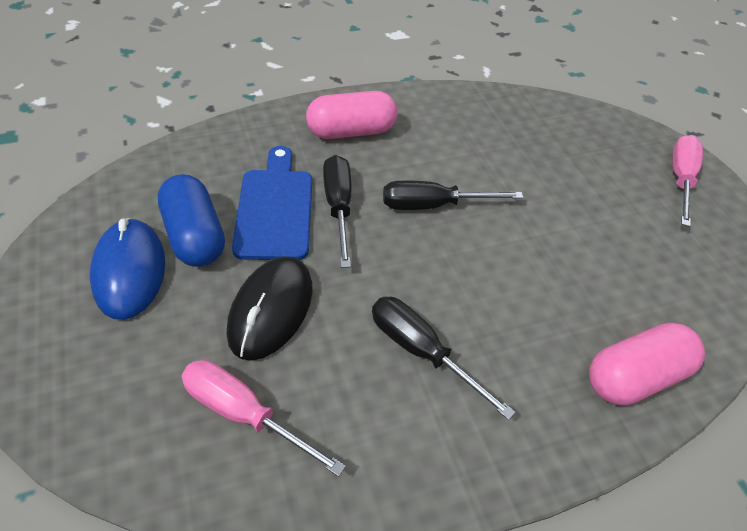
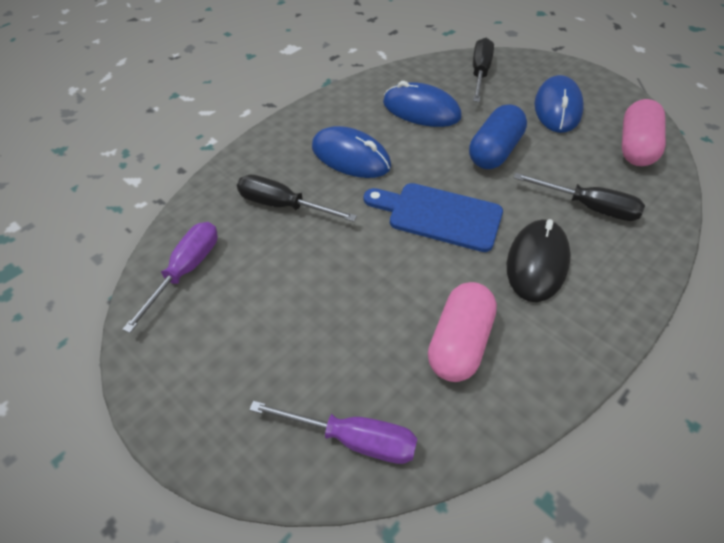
blue mouse: [90,218,165,320] = 1 -> [312,126,391,178] [383,81,462,127] [534,75,584,133] = 3
pink screwdriver: [181,360,346,477] [672,135,703,227] = 2 -> none = 0
purple screwdriver: none = 0 -> [122,222,218,333] [249,401,417,464] = 2

